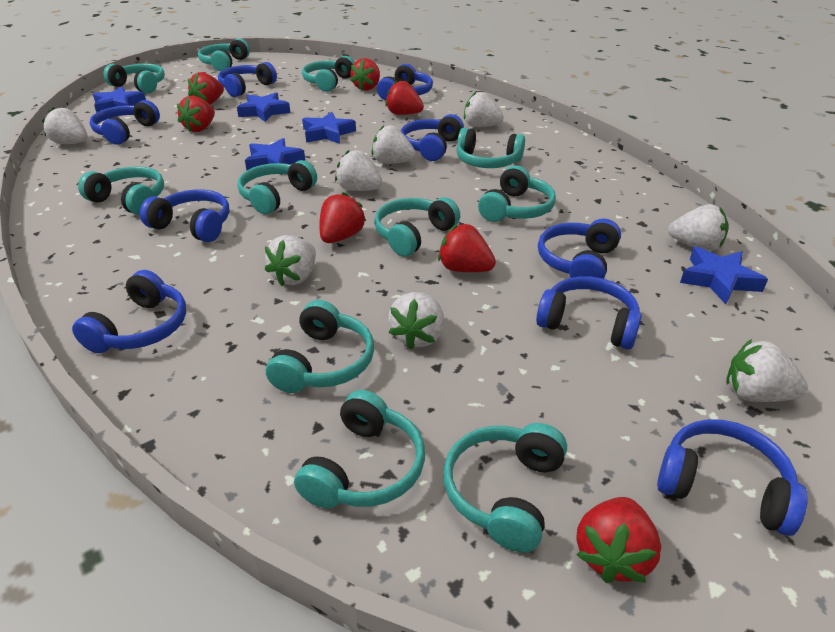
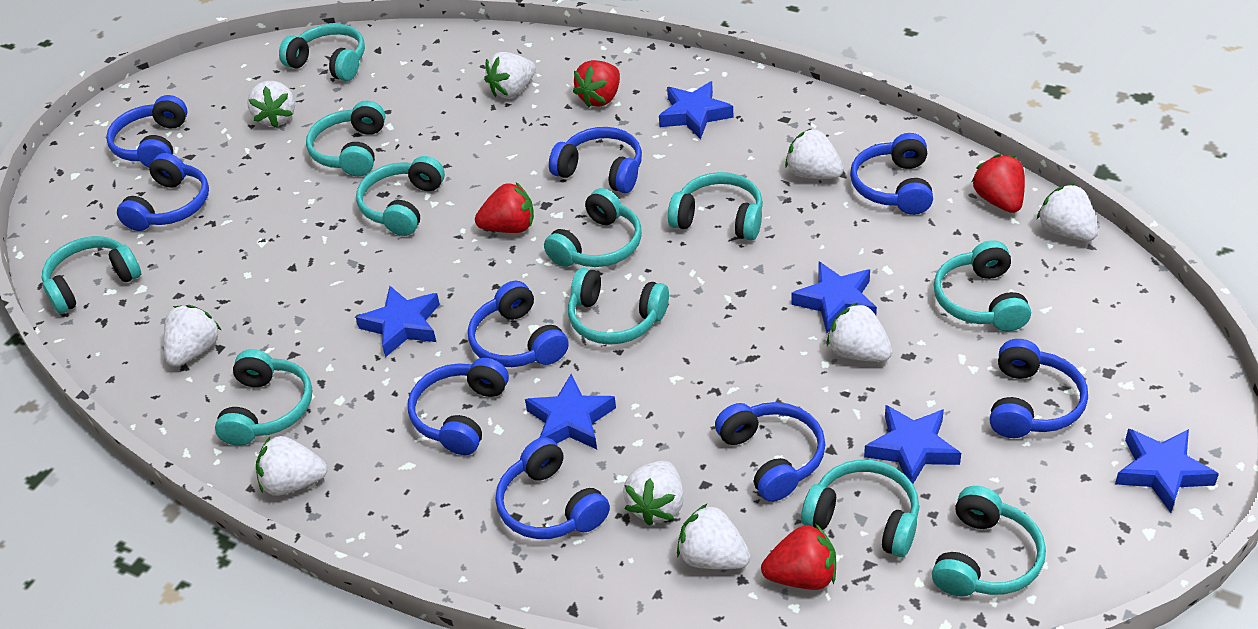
blue star: [93,86,146,113] [237,93,290,122] [245,138,305,175] [302,112,356,144] [680,247,768,304] = 5 -> [356,286,440,357] [525,374,616,449] [659,81,734,139] [791,262,877,333] [864,405,961,484] [1115,429,1219,513] = 6
red strawberry: [177,96,215,132] [188,72,224,104] [320,192,366,243] [350,58,380,91] [385,81,424,115] [438,224,496,272] [576,497,661,583] = 7 -> [475,182,534,233] [573,60,620,107] [761,524,836,590] [972,154,1025,213] = 4
white strawberry: [42,107,88,144] [265,235,316,286] [335,150,382,191] [371,125,416,164] [388,292,444,350] [464,92,504,127] [668,204,729,251] [726,339,808,402] = 8 -> [164,305,221,367] [247,81,295,128] [256,436,328,496] [484,52,536,98] [623,461,684,526] [677,504,751,569] [785,128,844,179] [827,303,893,362] [1037,184,1098,241] = 9

